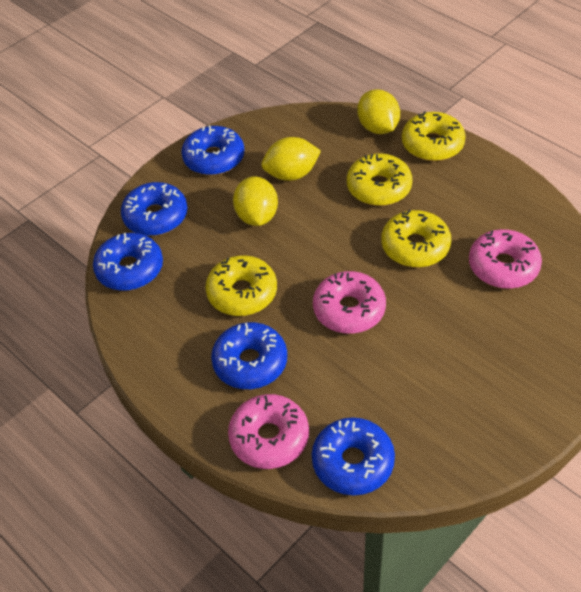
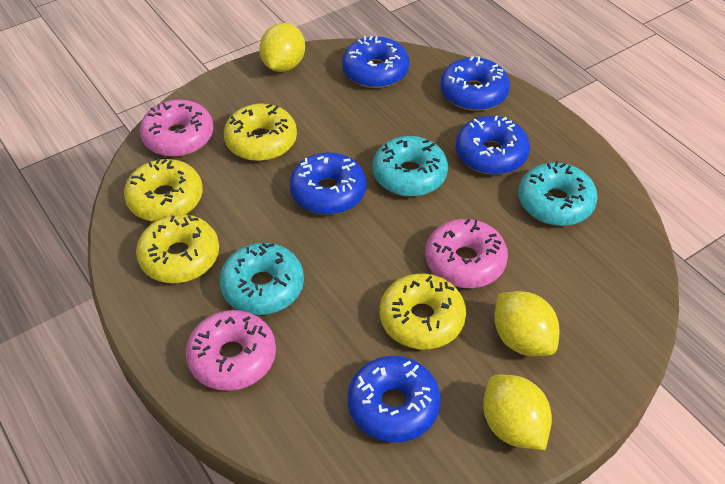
turquoise donut: none = 0 -> [219,242,304,315] [373,136,448,197] [519,161,598,226] = 3

